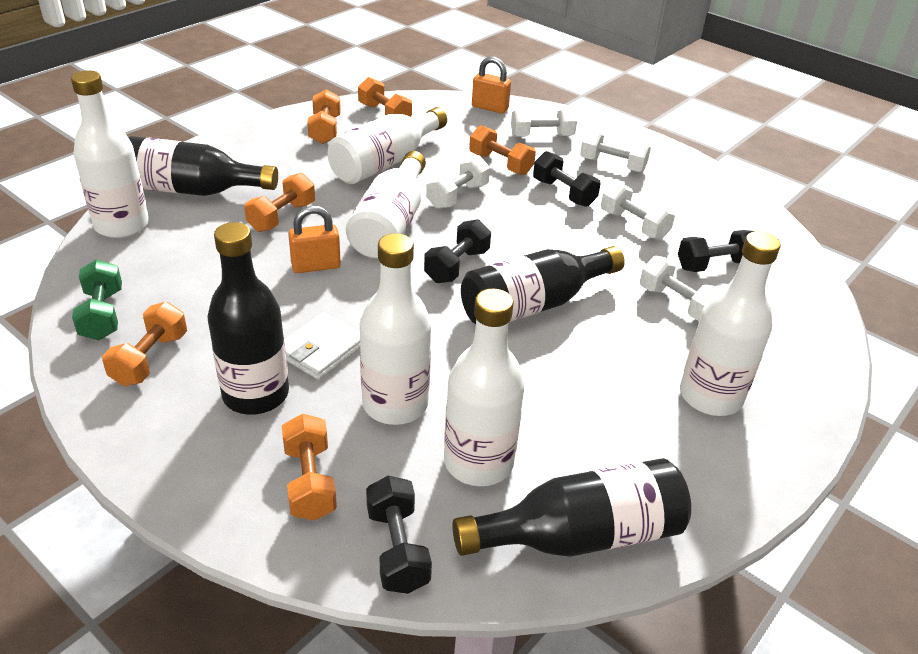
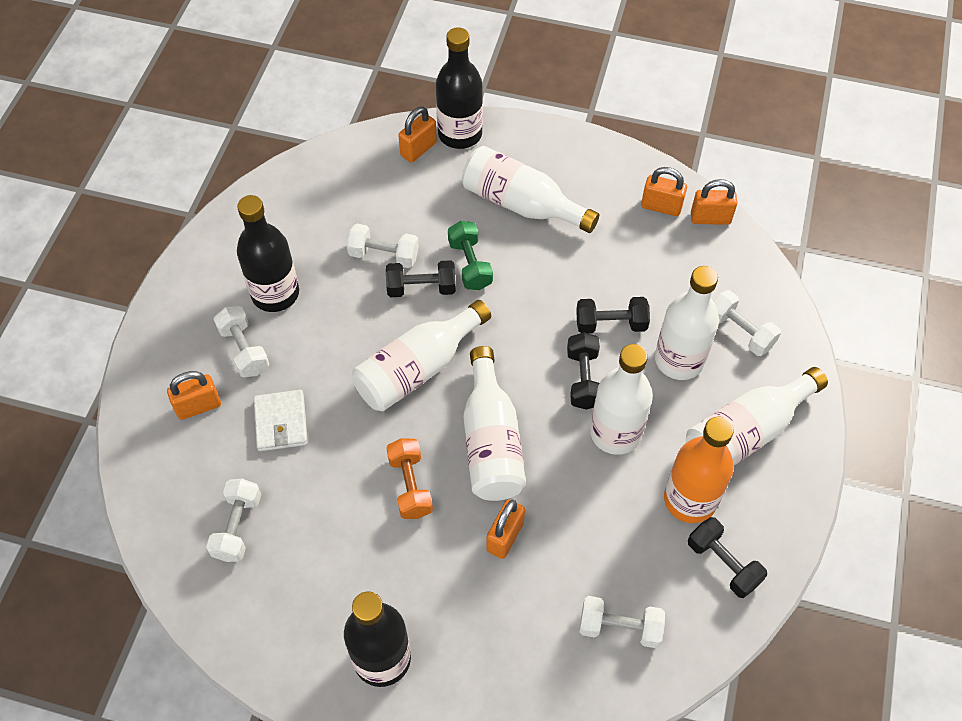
black bottle: [128,136,278,196] [207,222,289,415] [452,458,691,557] [461,246,625,324] = 4 -> [237,195,299,312] [344,592,411,687] [436,27,483,149] = 3
orange bottle: none = 0 -> [664,417,734,523] = 1
orange dumbbell: [102,302,187,386] [244,173,315,232] [282,414,337,521] [307,89,341,144] [358,77,412,117] [469,125,536,175] = 6 -> [386,438,433,519] = 1
orange padlock: [288,206,341,273] [472,56,511,114] = 2 -> [167,371,221,420] [398,107,437,163] [486,499,525,559] [641,167,687,216] [691,179,737,225] = 5

